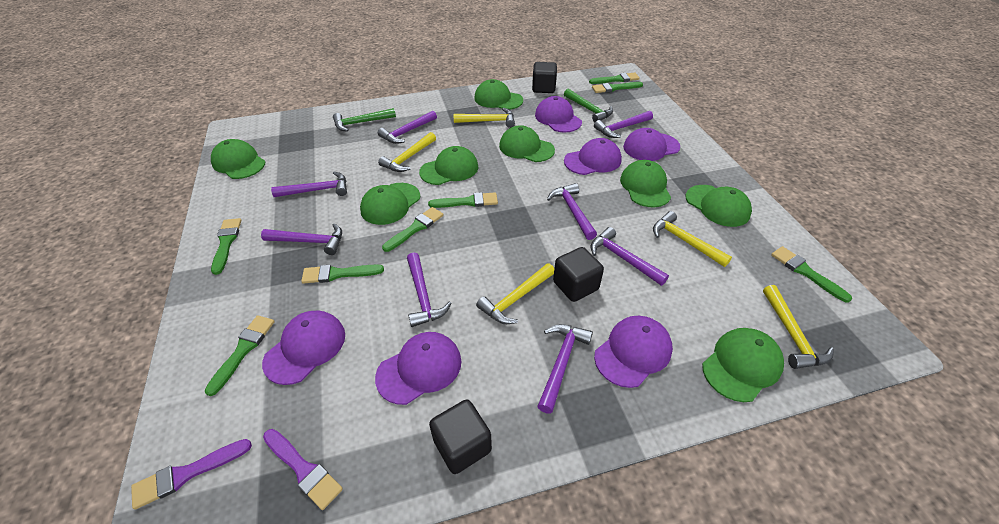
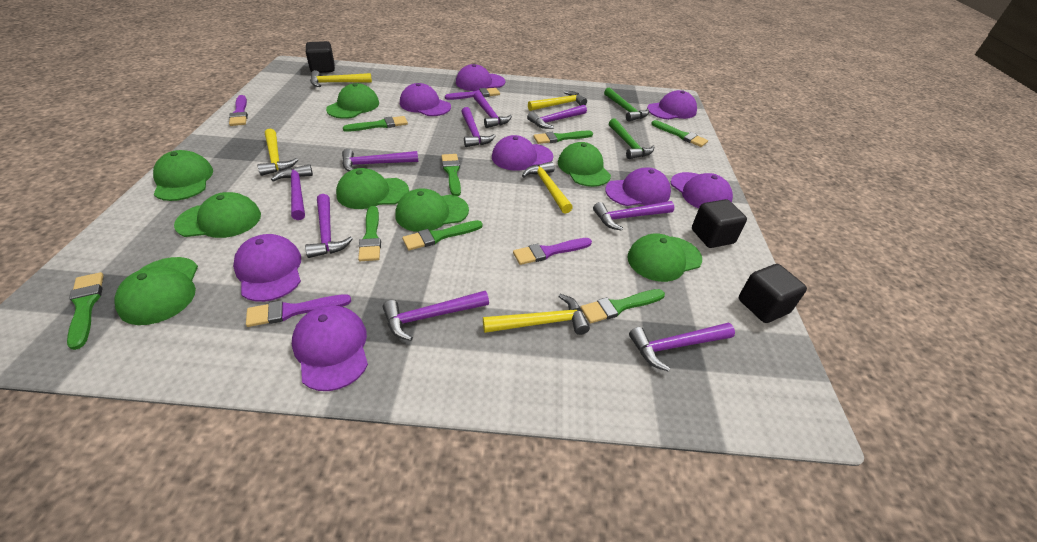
purple brush: [131,439,252,510] [263,429,343,510] = 2 -> [229,95,248,126] [246,295,351,327] [445,88,500,100] [513,238,592,265] = 4
purple cap: [262,310,345,385] [375,332,461,405] [535,96,582,133] [564,138,622,175] [594,316,673,388] [623,128,680,161] = 6 -> [233,234,301,302] [292,305,368,391] [400,83,451,116] [456,64,505,91] [492,135,553,171] [605,167,671,206] [647,90,697,120] [671,172,733,209] = 8
purple hammer: [261,223,342,255] [271,172,347,197] [378,111,437,144] [407,253,452,327] [537,324,593,414] [547,183,597,240] [590,227,669,286] [594,111,653,138] = 8 -> [271,164,313,220] [305,194,353,258] [342,149,418,172] [383,291,489,341] [461,107,496,147] [473,92,512,128] [527,105,587,129] [593,201,674,231] [629,323,735,372] = 9

